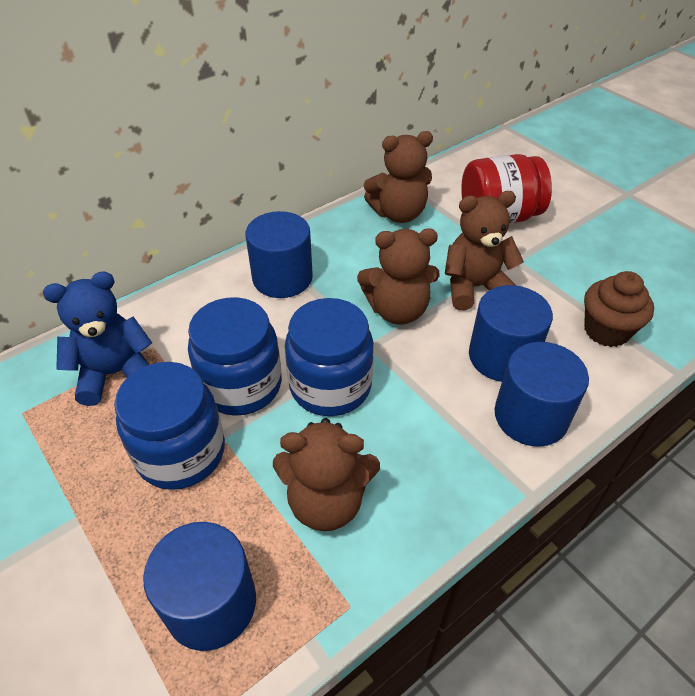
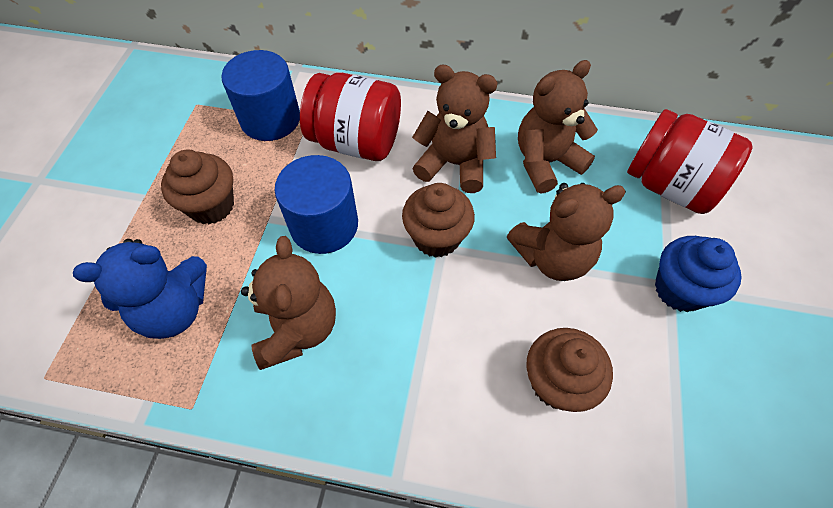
blue cupcake: none = 0 -> [655,236,742,312] = 1
blue cylinder: [143,522,256,651] [245,211,313,298] [469,285,553,382] [494,342,589,447] = 4 -> [221,50,300,141] [274,155,358,254] = 2
blue jar: [114,362,225,490] [188,297,282,416] [285,298,374,416] = 3 -> none = 0
brown cupcake: [584,271,654,347] = 1 -> [161,149,234,224] [402,183,475,258] [526,328,613,412] = 3
red jar: [461,154,552,224] = 1 -> [300,73,401,161] [627,109,753,214] = 2

